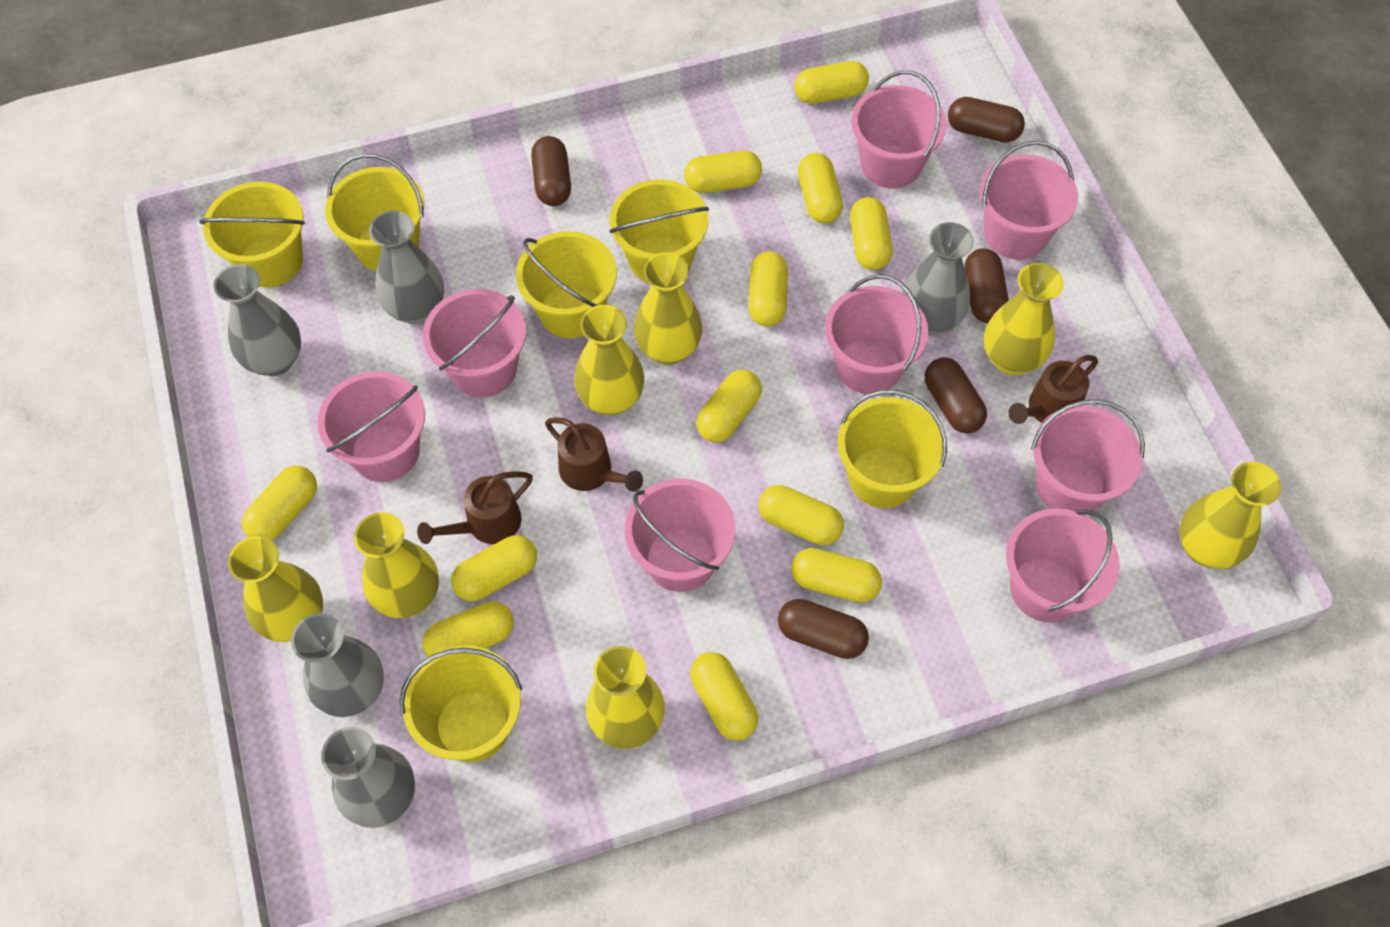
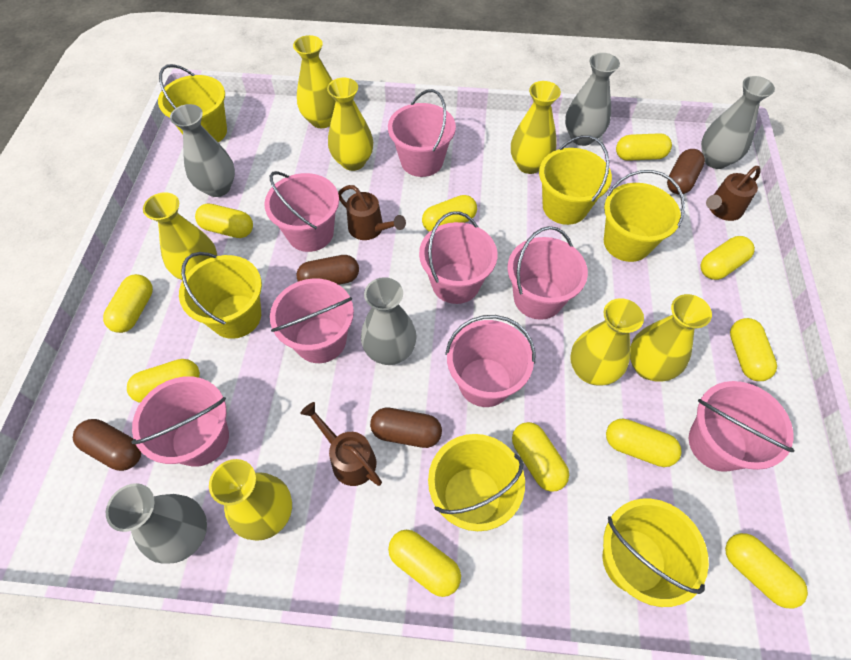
brown capsule: [531,136,571,206] [778,599,869,659] [925,357,987,434] [948,97,1025,142] [964,248,1009,323] = 5 -> [73,419,141,471] [296,255,359,285] [370,408,442,448] [667,149,705,195] = 4
yellow capsule: [242,466,317,541] [423,601,514,657] [451,535,537,601] [684,151,762,193] [690,652,758,741] [696,370,762,442] [748,251,788,326] [759,485,844,545] [791,548,882,603] [794,61,869,104] [798,153,843,224] [850,197,893,270] = 12 -> [103,274,153,333] [127,359,200,403] [195,204,253,238] [388,530,461,597] [422,195,477,232] [512,422,569,492] [606,419,682,467] [616,133,672,161] [701,236,755,280] [725,533,808,609] [730,318,777,381] = 11

